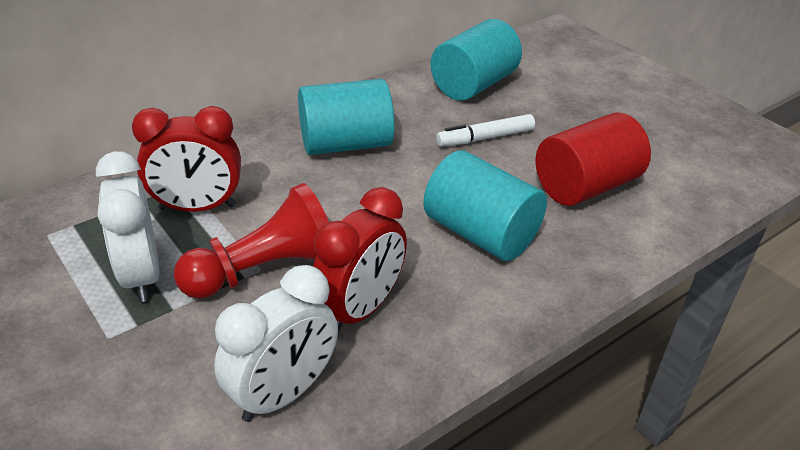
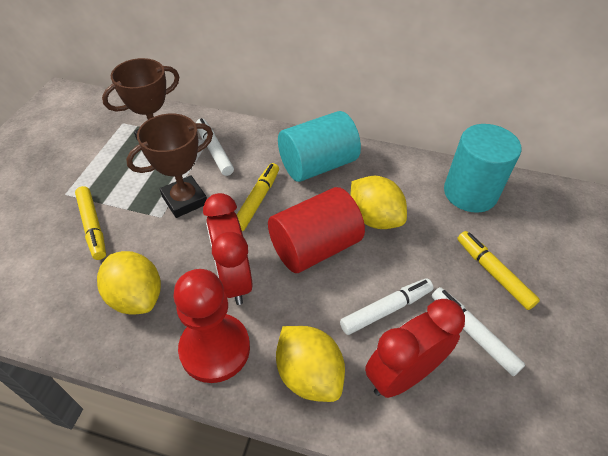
brown trophy: none = 0 -> [102,58,179,141] [126,114,213,218] = 2
turquoise cylinder: [298,79,395,155] [423,151,547,261] [431,19,522,101] = 3 -> [278,111,361,182] [444,124,521,213] = 2
white clock: [96,151,159,302] [214,265,338,422] = 2 -> none = 0
white marker: [436,114,535,147] = 1 -> [196,118,234,176] [340,278,434,335] [432,287,525,376] = 3
yellow lemon: none = 0 -> [97,251,161,315] [276,326,345,402] [351,176,407,229] = 3
yellow marker: none = 0 -> [75,186,106,260] [237,163,279,231] [457,231,540,310] = 3

